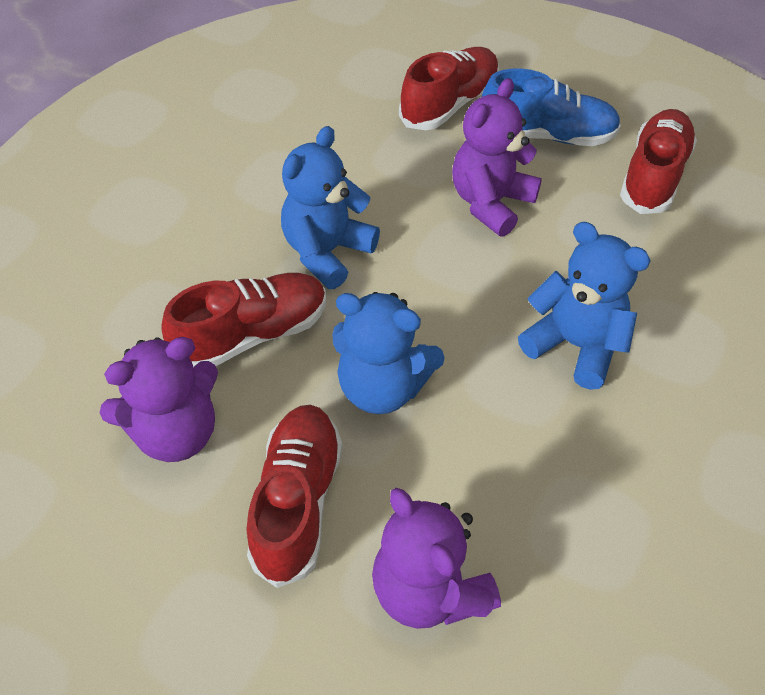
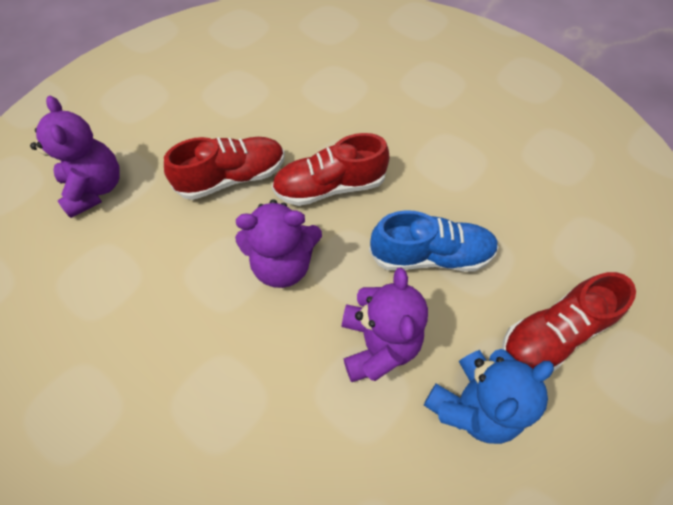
blue teddy bear: [281,126,380,289] [333,292,445,414] [518,222,651,390] = 3 -> [424,349,554,444] = 1
red shoe: [161,273,326,367] [247,405,342,588] [399,47,499,130] [620,109,697,214] = 4 -> [164,137,285,200] [272,133,390,206] [502,272,636,371] = 3

